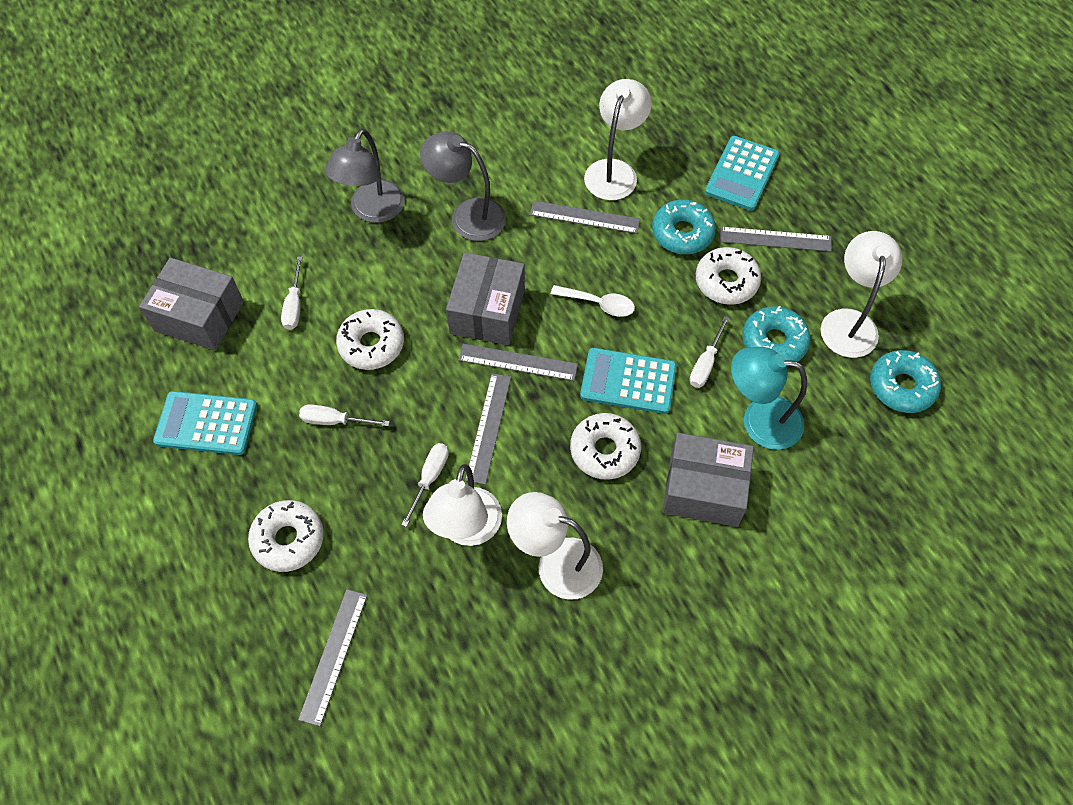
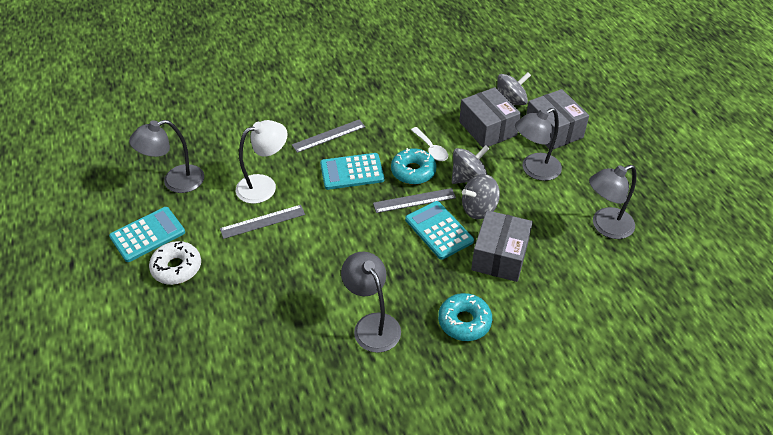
grey lamp: [325,129,405,223] [420,131,506,241] = 2 -> [129,120,204,193] [341,252,401,353] [515,108,562,181] [589,165,637,239] = 4
grey ruler: [298,589,368,727] [458,344,578,381] [465,373,511,485] [530,201,640,234] [720,227,832,252] = 5 -> [220,205,305,239] [292,119,365,153] [373,188,456,213] = 3
grey spinning top: none = 0 -> [452,145,490,184] [462,174,500,219] [497,72,531,105] = 3
turquoise donut: [652,200,716,254] [742,306,810,362] [870,350,941,413] = 3 -> [391,148,437,185] [438,293,492,341] = 2
turquoise lamp: [731,347,807,450] = 1 -> none = 0
white donut: [248,500,324,572] [336,309,404,370] [570,413,641,480] [696,247,761,305] = 4 -> [149,241,201,285] = 1
white lamp: [423,464,502,546] [507,492,603,600] [584,79,651,200] [821,231,902,358] = 4 -> [236,120,287,204] = 1
white screwdriver: [281,256,302,330] [299,404,390,426] [401,443,449,527] [689,316,730,388] = 4 -> none = 0

